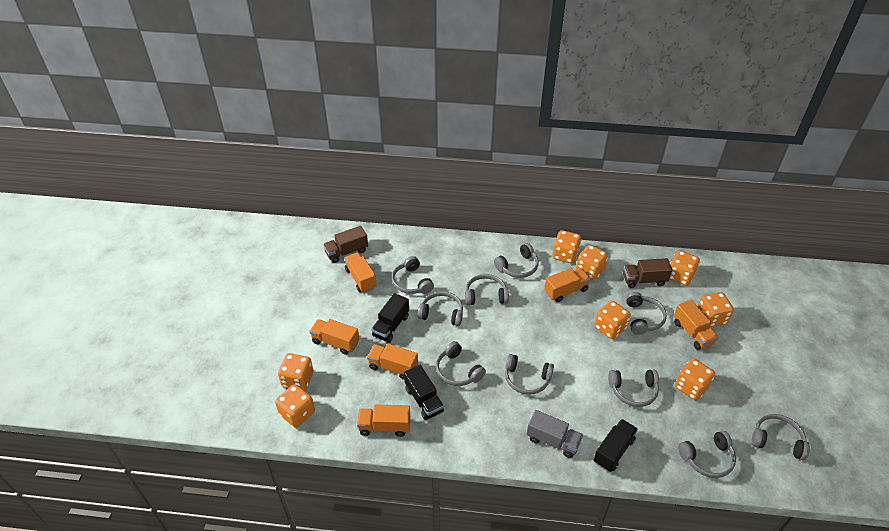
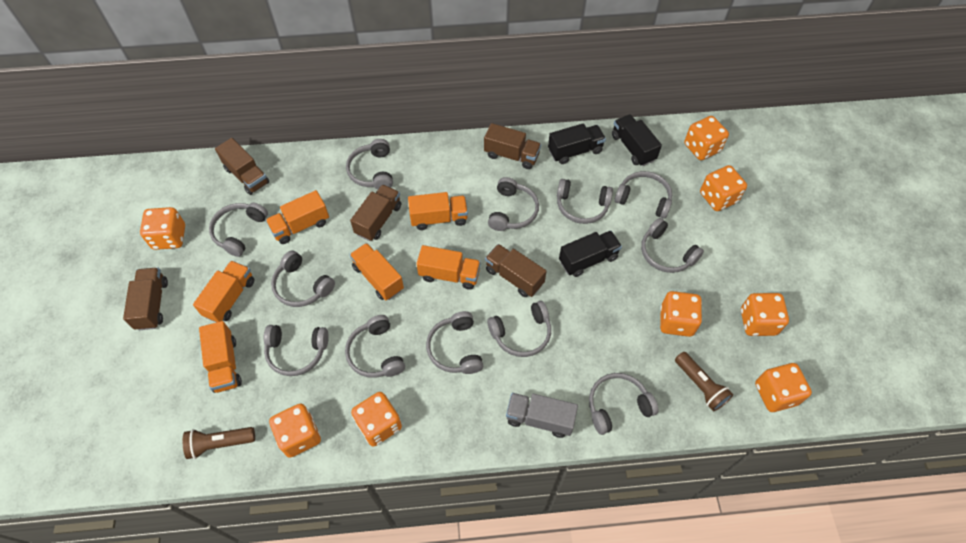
brown flashlight: none = 0 -> [183,427,255,459] [675,352,733,411] = 2
brown truck: [323,226,368,263] [623,258,672,288] = 2 -> [123,268,168,330] [215,138,269,195] [350,184,401,241] [484,123,541,169] [485,244,546,297] = 5
grey headphones: [391,256,434,294] [417,291,463,326] [436,341,486,386] [465,274,509,305] [494,243,539,278] [505,354,554,395] [608,370,659,407] [626,292,667,335] [678,431,736,478] [752,414,810,460] = 10 -> [209,203,268,257] [263,325,329,376] [271,251,335,307] [345,315,405,378] [346,139,393,190] [426,311,483,374] [487,301,551,357] [488,177,539,231] [557,179,613,224] [589,373,659,435] [614,171,672,219] [641,218,704,273] = 12

